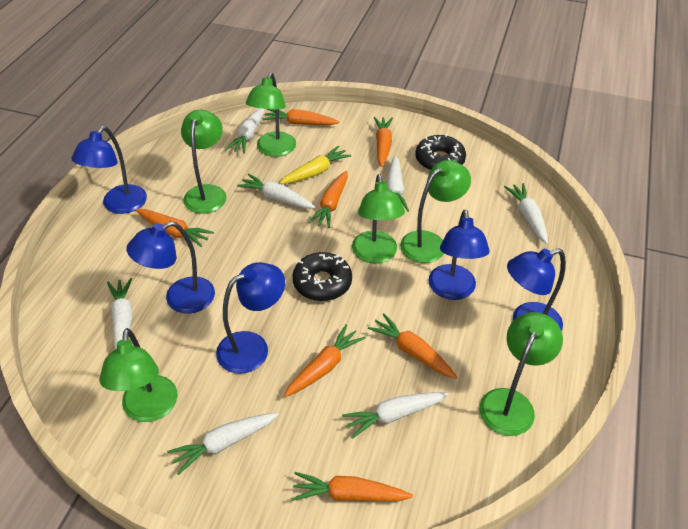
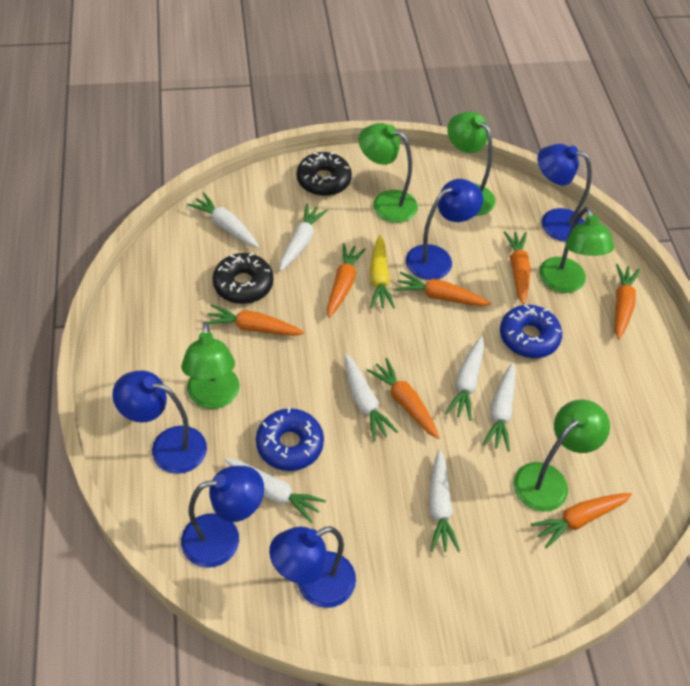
blue donut: none = 0 -> [256,407,324,471] [500,304,562,358] = 2
green lamp: [99,328,178,422] [181,110,227,214] [246,72,296,157] [352,174,405,264] [400,160,471,263] [479,312,563,436] = 6 -> [181,321,240,409] [359,123,418,223] [447,112,495,216] [513,399,610,512] [539,207,614,293] = 5

